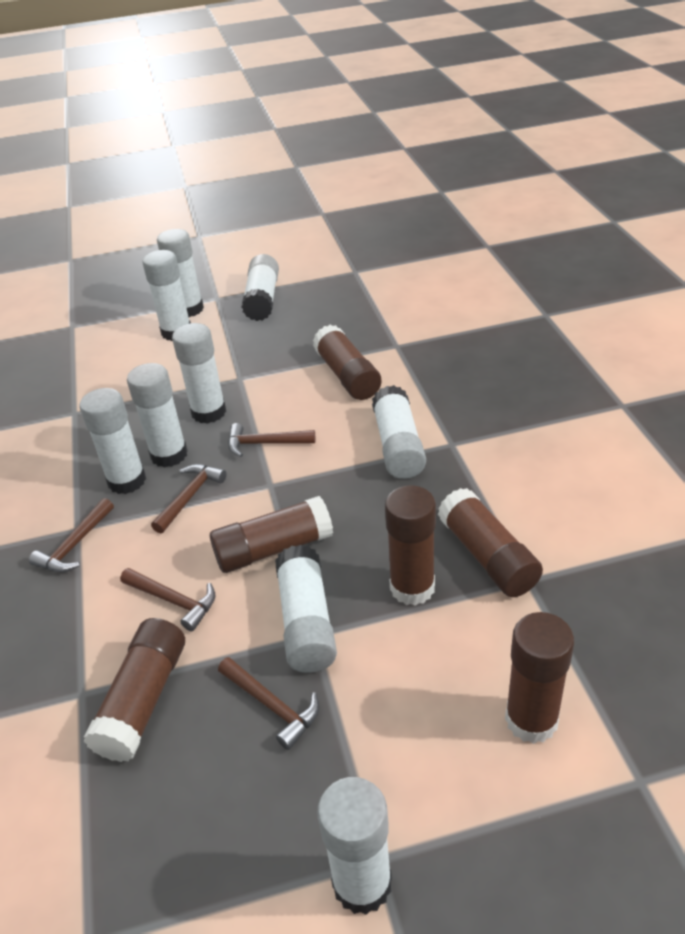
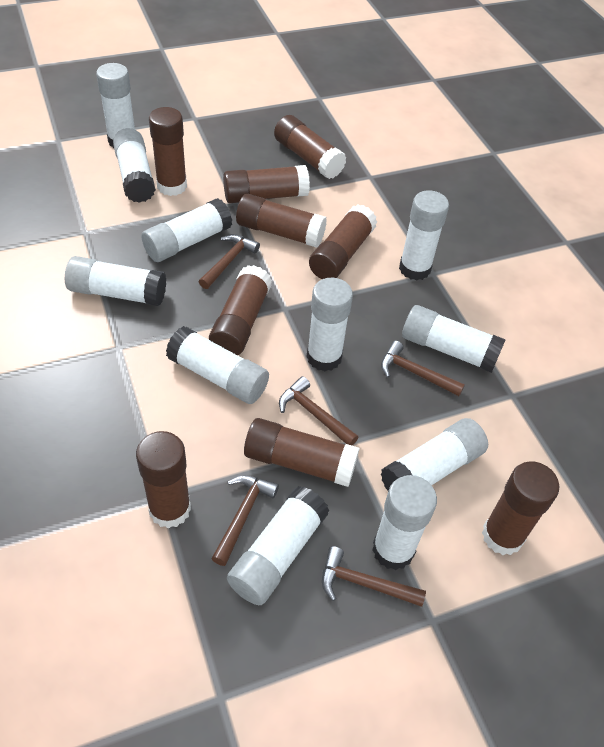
brown glue stick: [84,618,185,762] [210,496,333,573] [313,325,381,400] [385,485,436,606] [438,488,543,597] [505,612,574,744] = 6 -> [136,431,191,529] [149,107,187,196] [209,265,272,355] [223,165,310,203] [236,194,327,248] [244,418,359,487] [274,115,347,179] [309,205,377,279] [482,461,559,555] = 9
white glue stick: [80,388,146,494] [127,363,188,468] [142,250,191,341] [157,229,204,317] [172,323,226,424] [241,254,279,321] [275,545,337,673] [317,777,392,915] [372,385,426,479] = 9 -> [65,256,166,306] [96,63,135,148] [113,128,156,203] [141,198,232,262] [166,326,269,404] [227,486,330,605] [307,278,353,371] [372,475,437,570] [381,418,488,491] [399,190,449,281] [402,305,506,373] = 11

